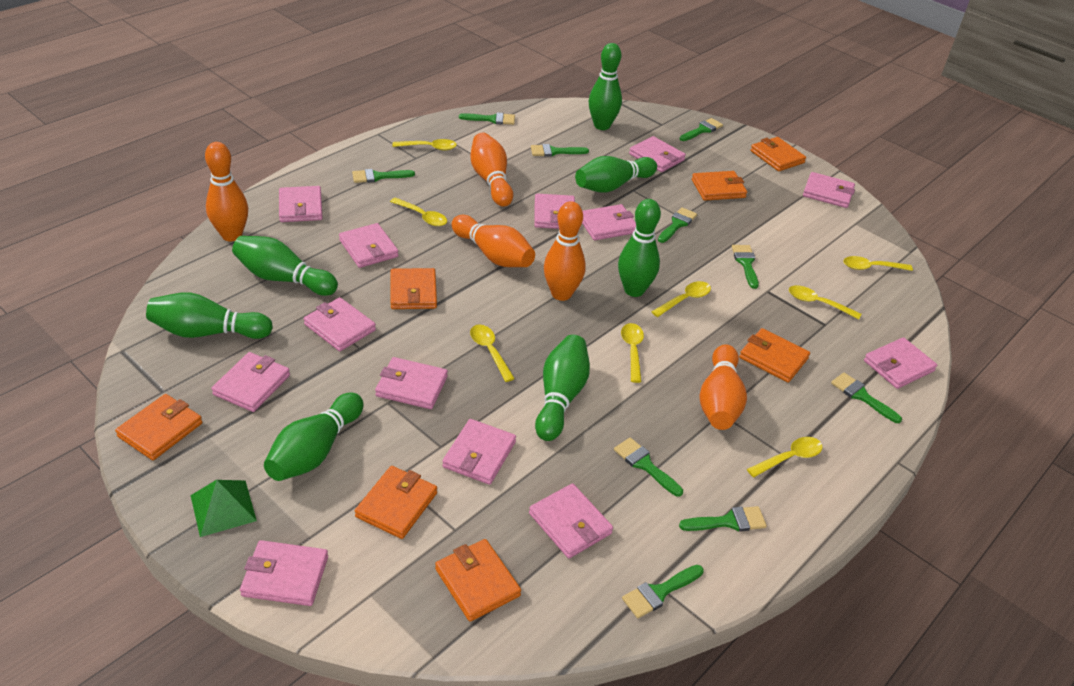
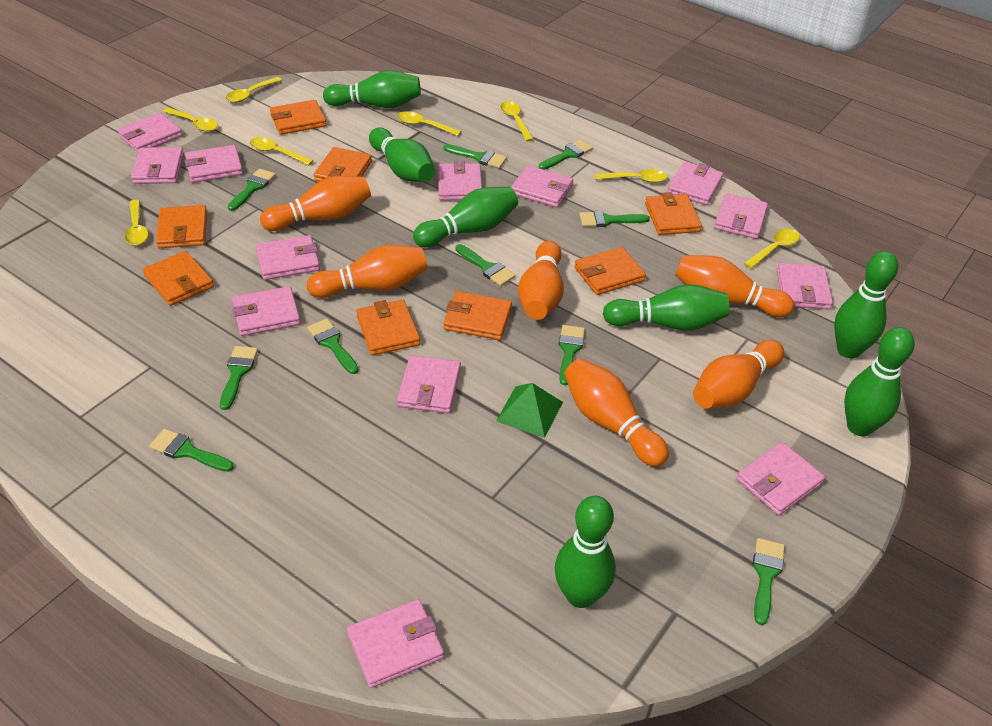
orange bowling pin: [205,142,248,242] [451,215,535,267] [470,133,513,207] [544,201,586,301] [699,344,747,430] = 5 -> [260,176,371,231] [307,244,428,298] [518,241,564,320] [564,358,669,467] [675,255,794,317] [693,340,784,409] = 6
orange wallet: [115,394,202,460] [355,466,437,539] [390,268,437,309] [435,539,521,622] [692,171,747,201] [739,328,810,383] [750,137,806,171] = 7 -> [143,251,214,306] [156,205,207,248] [270,100,326,135] [314,147,372,182] [356,300,420,355] [443,291,512,340] [574,247,646,295] [645,192,702,235] = 8

